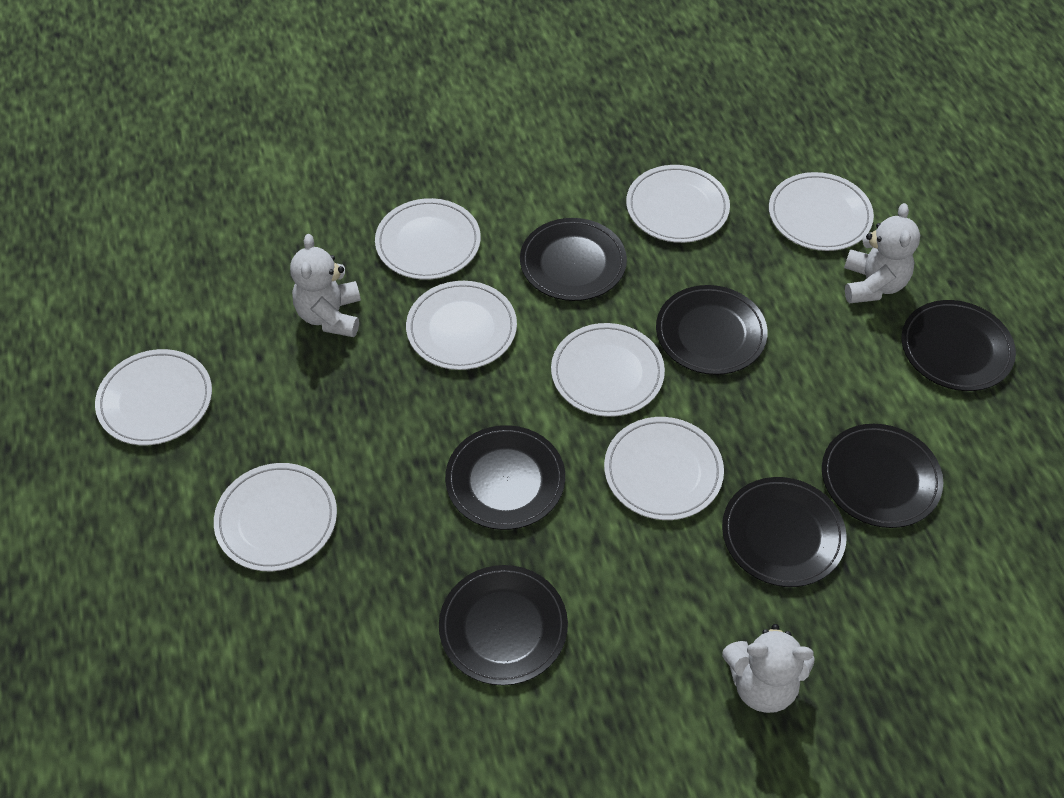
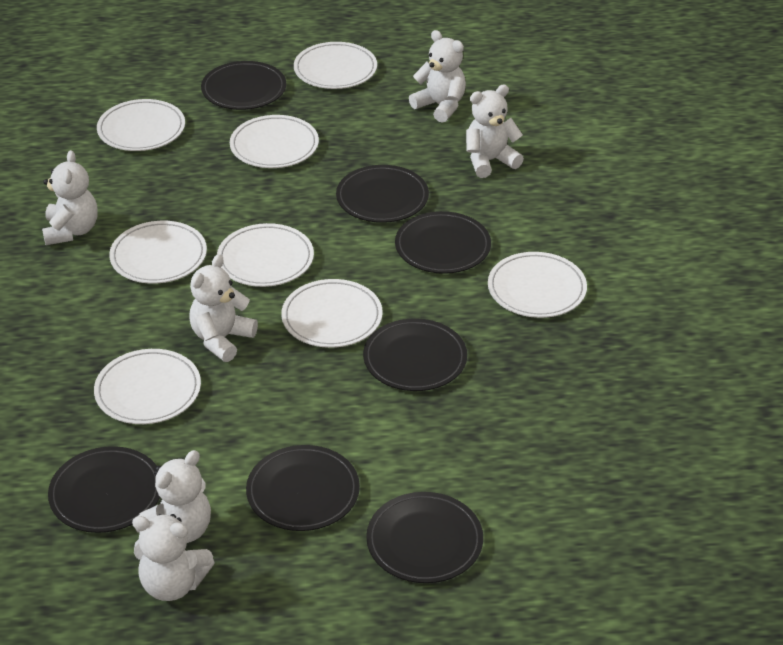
white teddy bear: [290,234,361,337] [722,624,815,713] [844,203,920,303] = 3 -> [42,150,98,245] [132,514,215,601] [136,450,211,543] [189,254,258,362] [409,30,466,123] [466,85,524,178] = 6

